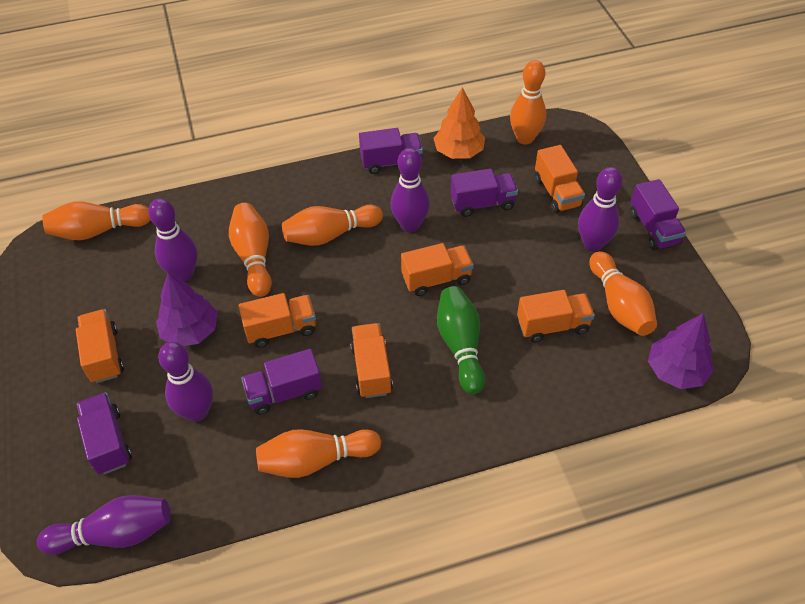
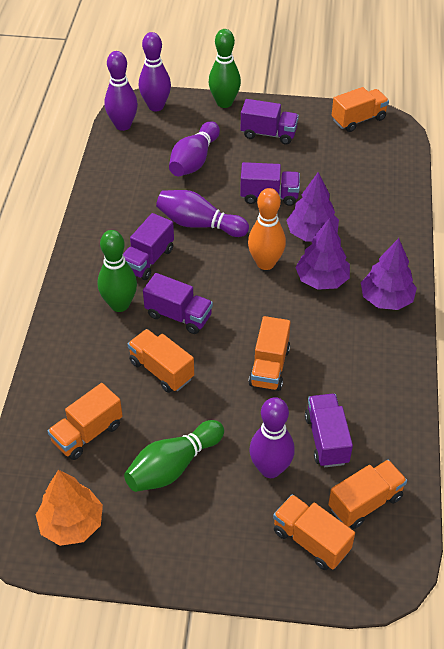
green bowling pin: [437,286,485,394] = 1 -> [98,230,137,312] [124,420,224,492] [209,29,241,108] = 3
orange bowling pin: [42,201,150,240] [229,203,272,297] [256,429,381,478] [282,205,383,246] [510,60,546,145] [589,251,657,336] = 6 -> [248,188,286,270] = 1
purple tree: [156,272,218,346] [648,313,714,389] = 2 -> [286,172,339,241] [295,218,350,290] [361,238,417,310] = 3

